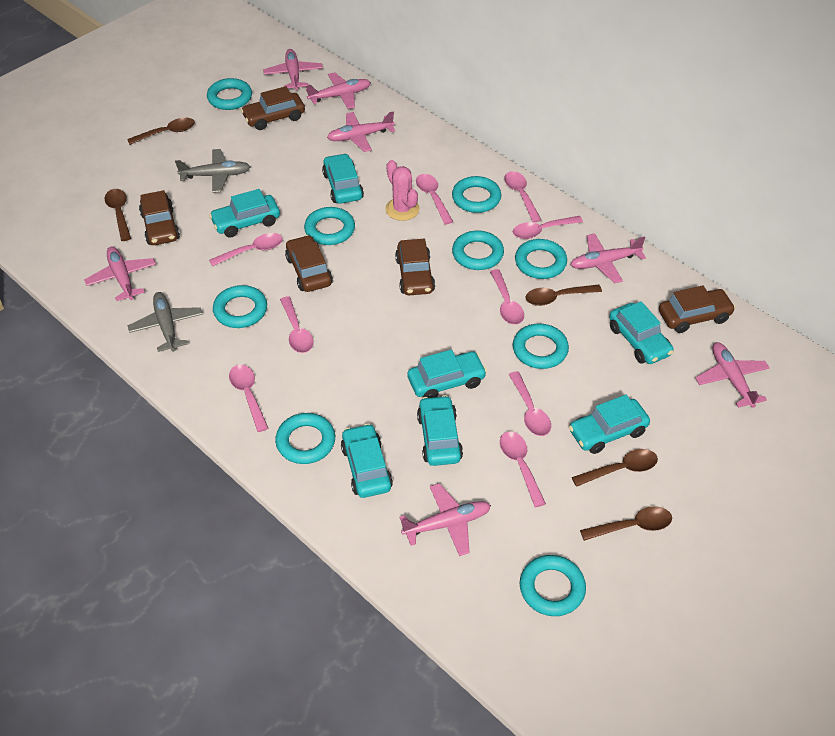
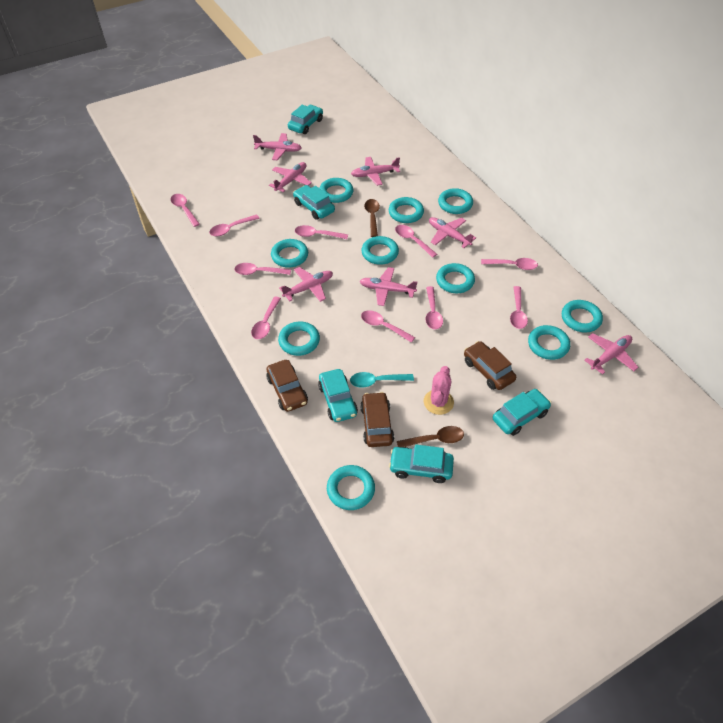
brown car: [139,190,180,245] [241,86,305,130] [285,235,333,292] [395,239,435,295] [659,285,736,333] = 5 -> [266,360,308,412] [360,392,394,447] [464,341,516,390] = 3
brown spoon: [105,189,131,241] [127,118,195,145] [525,285,602,306] [572,449,658,487] [580,506,672,541] = 5 -> [364,199,380,237] [397,426,464,447] = 2
grey plane: [128,292,203,352] [175,149,250,193] = 2 -> none = 0
pink spoon: [209,233,283,266] [229,364,268,432] [280,296,314,353] [416,174,453,225] [490,269,524,325] [500,431,546,507] [504,171,541,223] [508,371,551,436] [513,216,583,239] = 9 -> [171,194,200,227] [209,214,260,236] [234,263,291,275] [251,296,281,339] [295,225,348,239] [361,310,415,343] [395,225,437,258] [426,286,443,329] [481,258,538,270] [510,286,528,329] = 10
turquoise car: [209,189,280,237] [322,153,364,204] [341,423,393,498] [407,349,487,398] [417,395,463,466] [569,395,650,454] [609,301,674,364] = 7 -> [288,105,323,134] [293,185,335,220] [318,369,358,422] [389,445,454,483] [493,389,551,436] = 5
turquoise ring: [207,78,252,110] [213,285,267,328] [275,413,335,464] [304,207,355,245] [452,176,501,213] [452,231,504,270] [513,324,569,369] [515,239,567,279] [520,555,586,616] = 9 -> [271,239,308,268] [278,321,320,356] [320,178,353,203] [327,465,375,510] [361,236,399,265] [389,197,424,223] [436,263,475,293] [438,188,473,214] [528,325,570,360] [562,300,603,332] = 10
turquoise spoon: none = 0 -> [350,372,414,387] = 1

